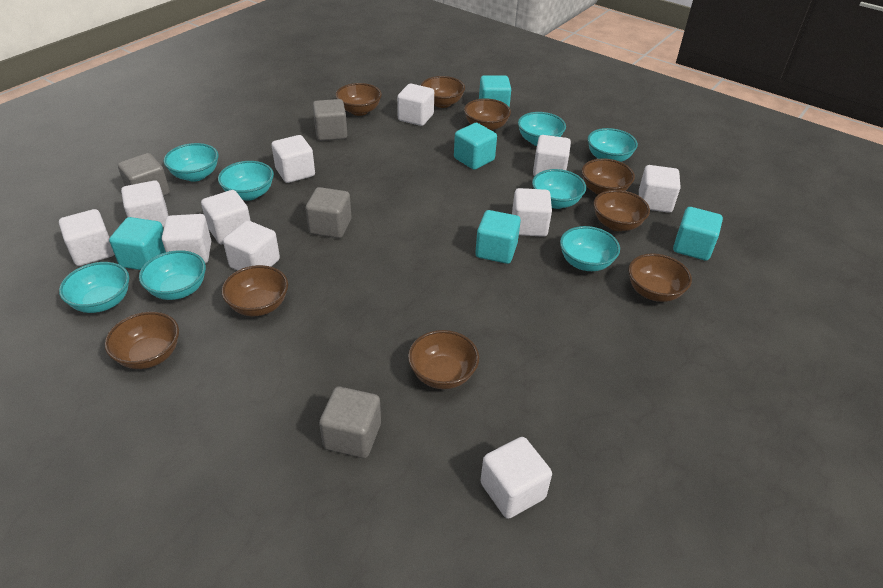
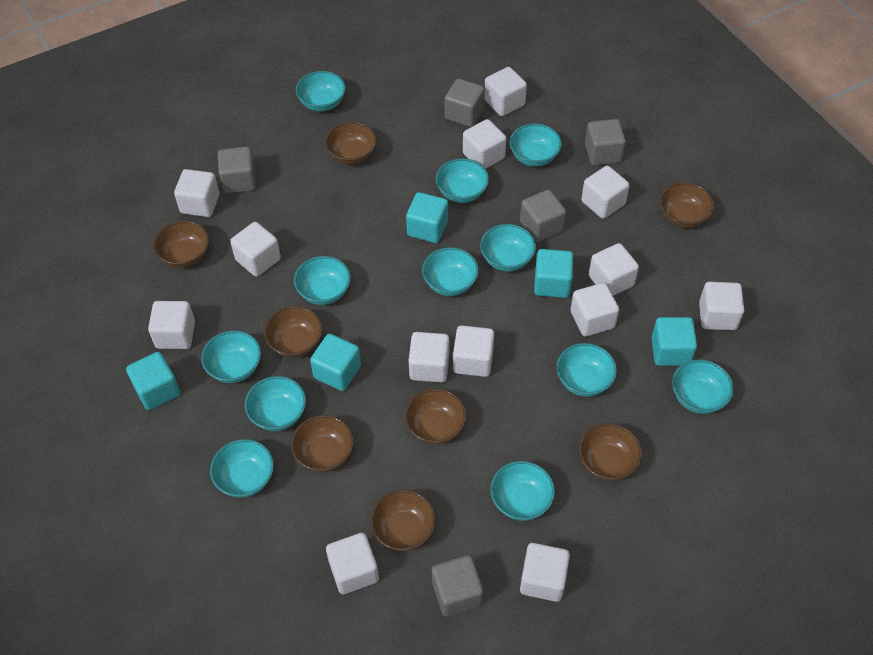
brown bowl: [105,312,179,369] [221,265,288,316] [335,83,382,116] [408,330,479,389] [421,76,465,108] [464,98,511,131] [582,158,635,195] [593,190,650,231] [628,253,692,302] = 9 -> [153,221,209,268] [264,306,322,358] [291,415,354,472] [325,122,377,165] [370,490,436,551] [405,389,466,444] [579,423,642,481] [659,182,714,228] = 8
grey cube: [118,153,170,196] [305,187,351,238] [313,99,347,141] [319,386,381,458] = 4 -> [218,146,257,194] [432,555,483,617] [445,79,485,127] [520,190,566,242] [585,119,626,165] = 5
turquoise bowl: [59,262,129,313] [139,250,206,300] [164,143,218,182] [218,161,274,201] [518,112,566,146] [532,169,586,209] [560,226,620,271] [588,128,638,162] = 8 -> [201,330,261,383] [210,439,274,498] [245,376,306,431] [294,256,351,305] [296,71,346,112] [422,247,479,296] [436,158,489,203] [480,224,536,272] [490,461,555,521] [510,124,562,167] [556,343,617,397] [672,359,734,414] = 12
white cube: [59,209,114,266] [121,181,169,227] [162,214,211,264] [201,190,251,244] [223,220,280,271] [272,135,315,183] [397,84,434,126] [480,437,552,519] [512,188,552,237] [533,135,571,176] [639,165,680,213] = 11 -> [148,301,195,349] [174,169,220,217] [230,222,281,277] [326,533,379,595] [409,332,449,382] [453,325,494,377] [463,119,507,169] [484,67,527,116] [520,543,570,602] [570,283,619,337] [581,166,630,219] [589,243,639,296] [699,282,744,330] = 13

